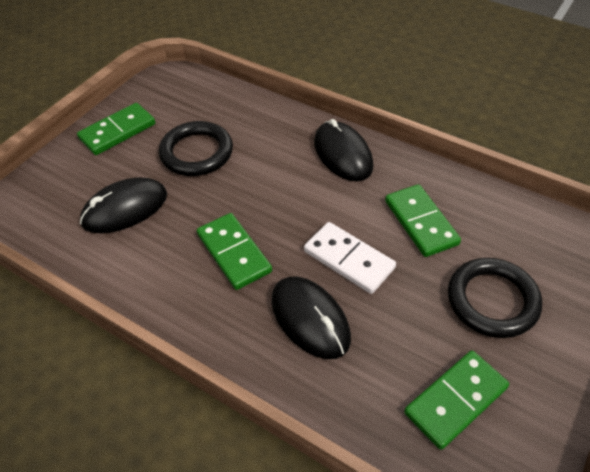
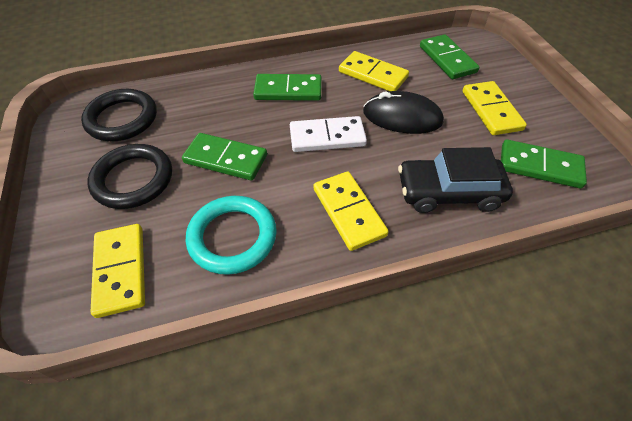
black car: none = 0 -> [398,147,513,213] = 1
black mouse: [80,178,167,233] [271,277,351,359] [314,119,373,181] = 3 -> [363,91,444,134] = 1
turquoise ring: none = 0 -> [186,196,277,275] = 1
yellow domino: none = 0 -> [90,224,145,318] [314,171,389,251] [339,51,409,91] [463,81,527,135] = 4

